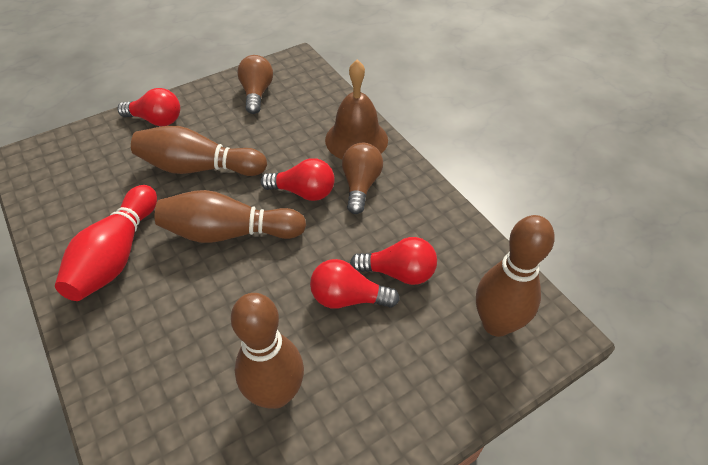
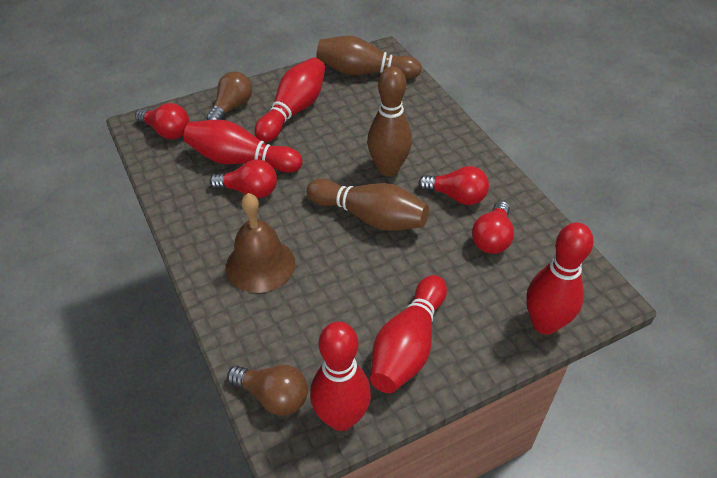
brown bowling pin: [131,126,267,176] [155,190,306,243] [231,293,304,409] [476,215,555,337] = 4 -> [307,179,429,231] [316,36,422,79] [367,66,412,176] = 3
red bowling pin: [55,185,157,301] = 1 -> [183,120,302,173] [255,58,325,142] [310,322,371,431] [370,275,447,393] [526,222,594,335] = 5

